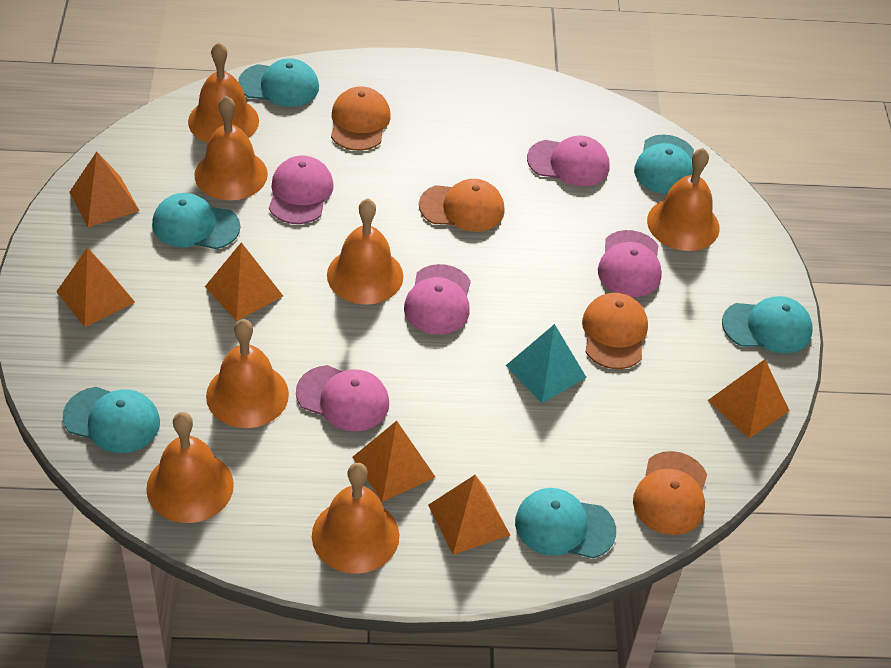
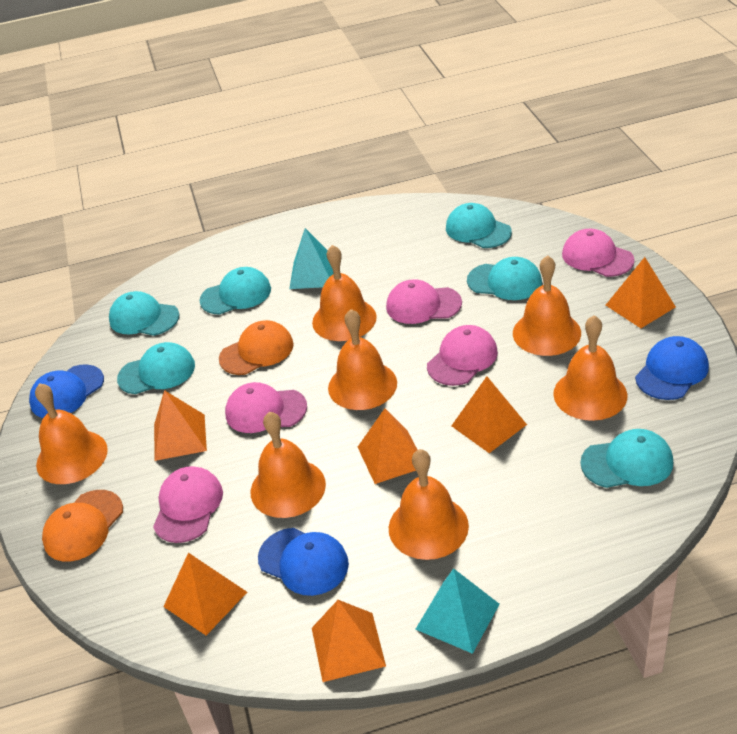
blue cap: none = 0 -> [29,364,104,418] [258,528,349,596] [635,336,709,400] = 3
orange cap: [331,87,391,151] [419,179,505,232] [582,293,648,369] [633,451,707,535] = 4 -> [42,490,123,562] [219,320,294,375] = 2
turquoise pyramid: [506,324,587,403] = 1 -> [289,228,334,289] [415,568,499,654] = 2

